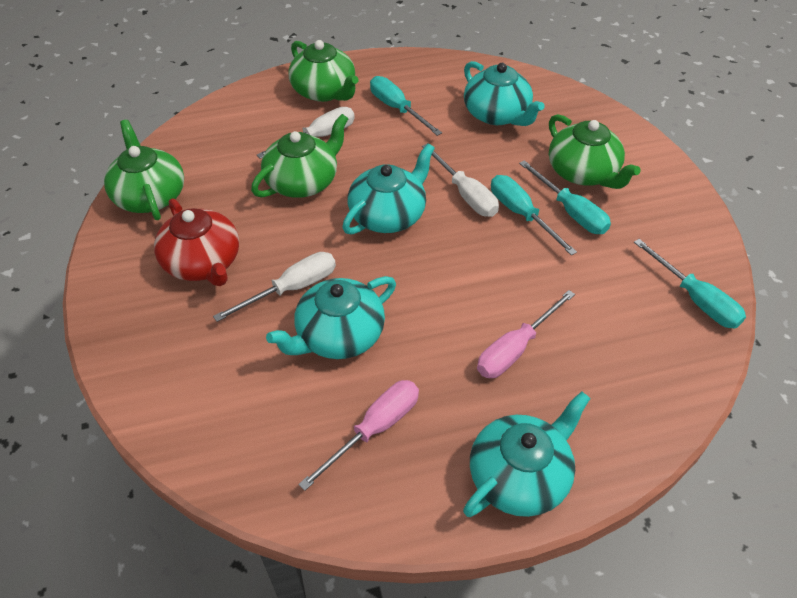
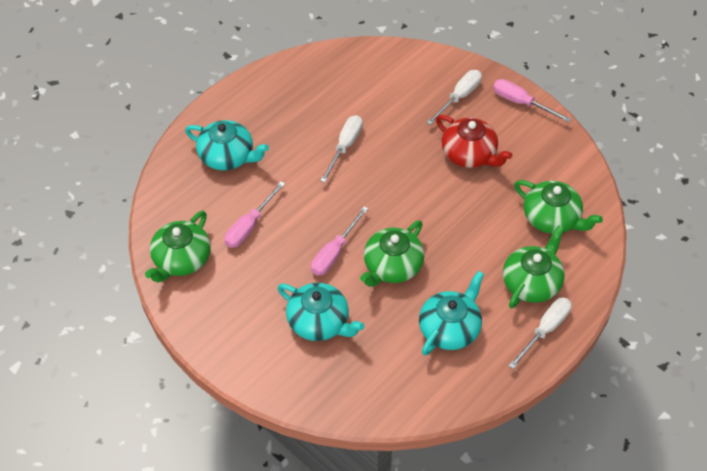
pink screwdriver: [298,380,419,491] [477,290,575,378] = 2 -> [224,181,285,248] [311,206,369,276] [493,79,571,122] = 3
turquoise screwdriver: [370,76,442,136] [491,175,577,256] [519,160,611,234] [634,239,746,329] = 4 -> none = 0
turquoise teapot: [266,276,396,359] [342,144,435,235] [463,391,591,517] [464,61,544,126] = 4 -> [185,120,269,170] [277,283,364,341] [419,271,484,356] = 3

